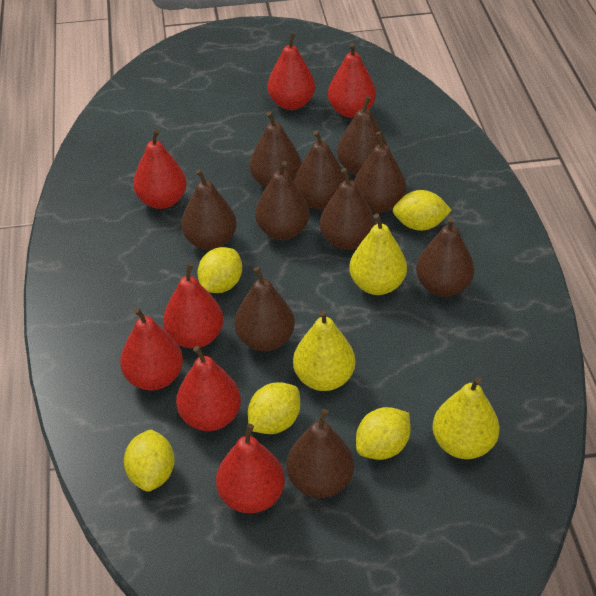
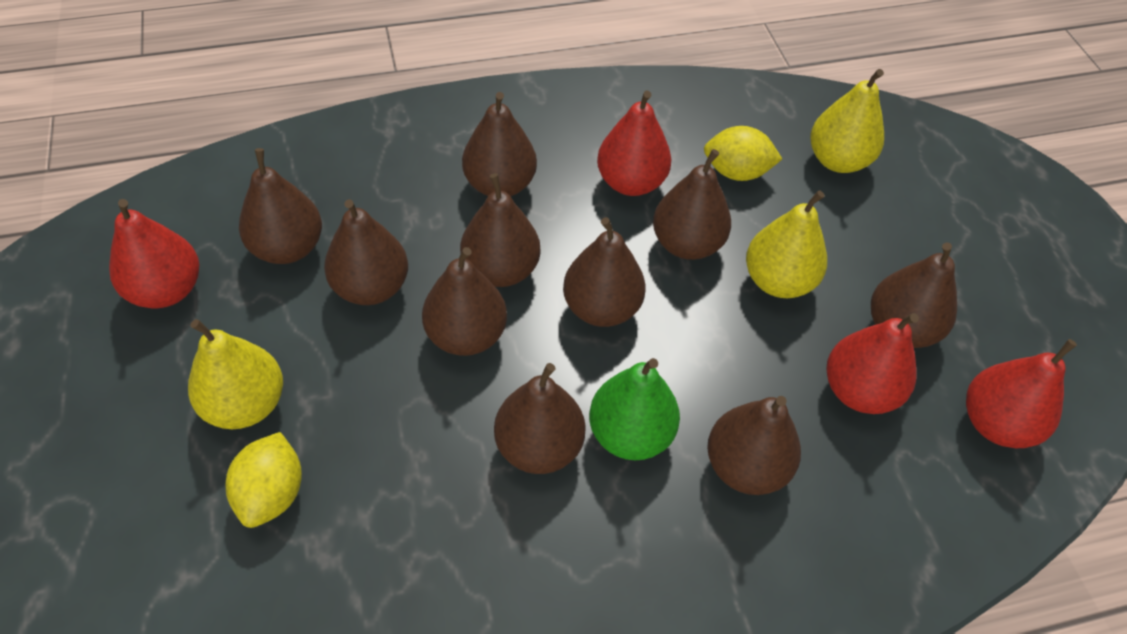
green pear: none = 0 -> [589,358,680,460] = 1
red pear: [120,307,183,390] [133,129,187,209] [163,263,223,348] [176,346,241,431] [216,424,285,513] [267,32,315,110] [328,43,376,118] = 7 -> [109,199,199,308] [597,90,671,196] [827,313,919,414] [966,339,1077,448] = 4
yellow lemon: [124,429,175,492] [197,247,242,293] [248,383,300,434] [356,407,410,460] [393,190,452,231] = 5 -> [226,432,302,528] [704,126,782,181] = 2

